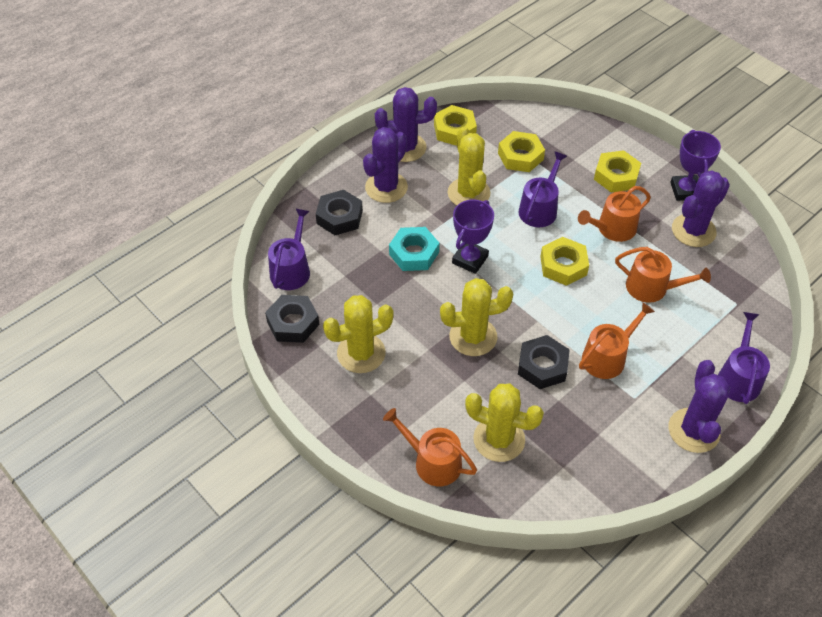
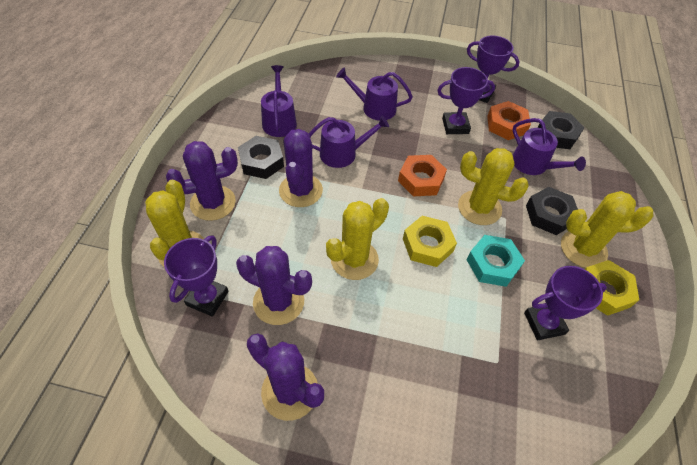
orange nut: none = 0 -> [398,155,447,196] [487,101,531,140] = 2
orange watering can: [383,408,477,486] [578,186,651,242] [579,302,655,379] [615,247,711,303] = 4 -> none = 0
purple trophy: [452,200,494,274] [670,130,721,201] = 2 -> [164,235,229,317] [437,67,495,134] [467,36,520,103] [524,266,607,340] = 4
purple watering can: [268,208,310,290] [519,151,567,227] [718,312,770,404] = 3 -> [261,65,297,137] [309,115,389,168] [336,67,413,121] [512,118,586,175] = 4
yellow nut: [434,105,477,146] [498,131,545,172] [540,237,589,286] [594,150,641,193] = 4 -> [403,216,457,267] [585,260,639,316] = 2

